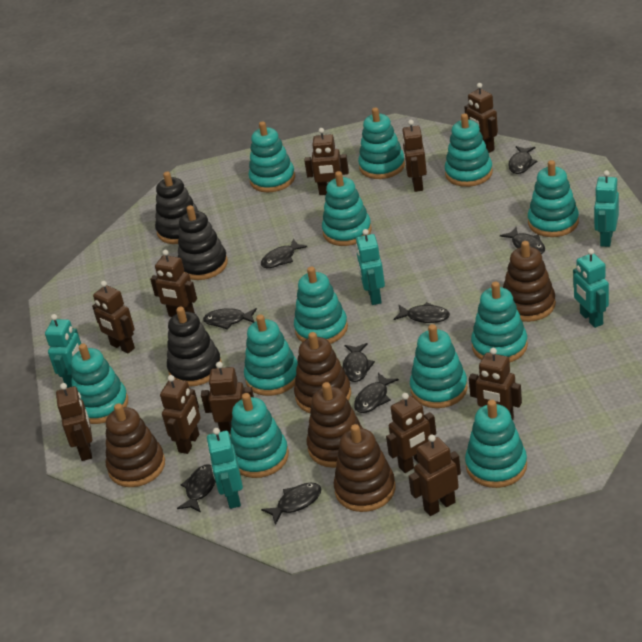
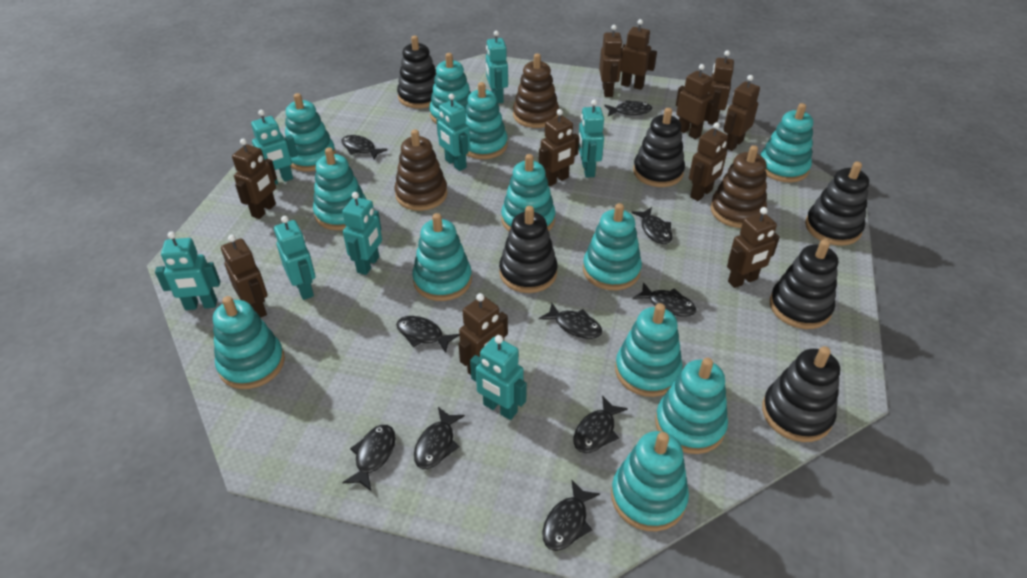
black fish: [177,464,216,512] [203,308,257,330] [261,239,307,268] [261,483,322,525] [342,343,375,382] [354,373,399,413] [394,302,450,323] [500,227,545,254] [508,146,538,174] = 9 -> [341,135,388,159] [342,425,396,492] [396,316,459,353] [414,407,465,469] [539,303,602,339] [542,480,600,551] [574,395,628,453] [604,100,652,116] [631,207,673,244] [633,282,696,317] = 10
black stacking toy: [155,172,198,244] [167,307,222,387] [178,205,228,280] = 3 -> [397,36,437,108] [499,206,558,293] [633,108,685,187] [762,346,840,442] [770,239,838,329] [805,162,869,246] = 6
brown stacking toy: [106,403,165,487] [294,332,351,413] [306,382,363,468] [334,424,395,512] [503,241,556,322] = 5 -> [395,129,447,211] [513,53,559,128] [710,145,767,228] = 3
turquoise robot: [45,314,81,388] [207,428,243,509] [356,229,385,305] [573,248,609,328] [594,170,619,247] = 5 -> [155,231,220,310] [251,110,298,185] [274,216,316,300] [342,192,382,275] [436,94,471,171] [470,335,527,420] [486,31,508,104] [579,99,604,178] = 8

